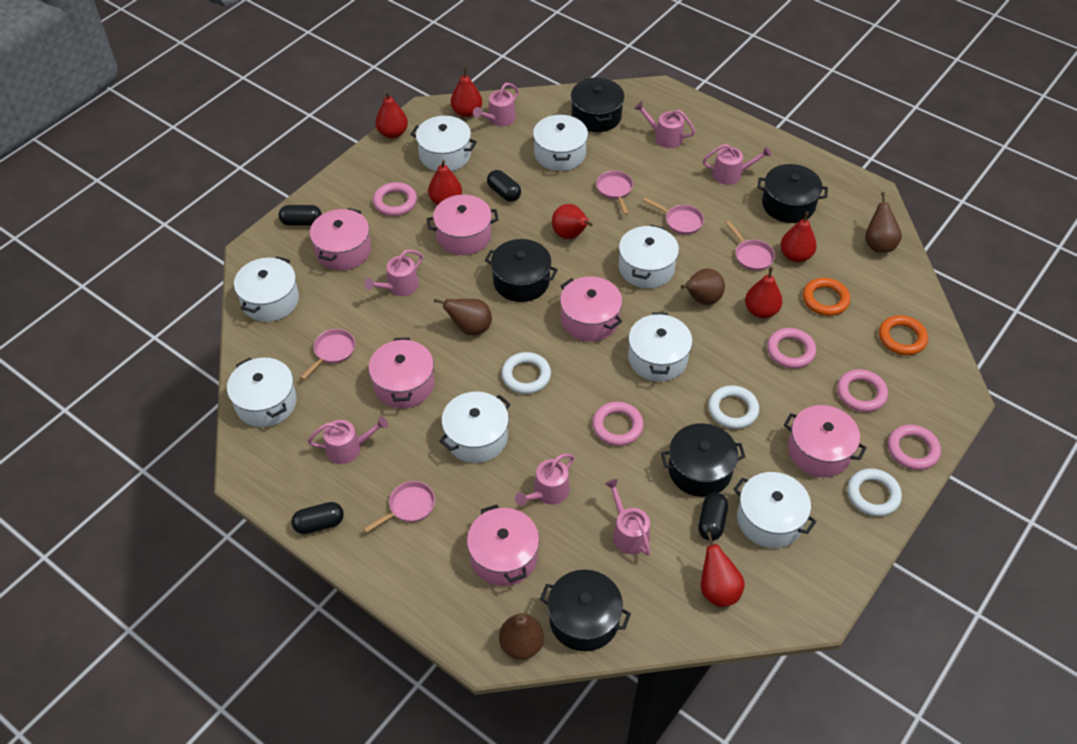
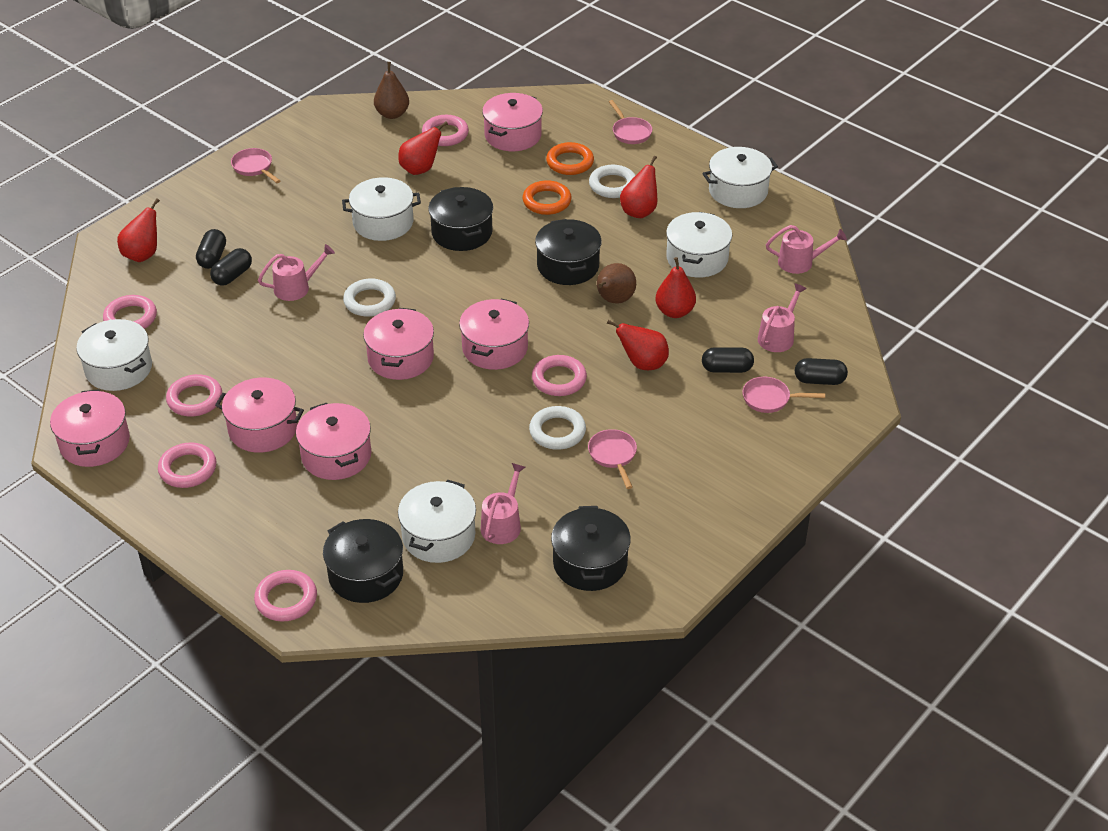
black pot: [485,239,558,302] [540,570,631,651] [571,77,624,132] [661,423,745,497] [757,164,828,223] = 5 -> [323,519,403,603] [428,187,493,251] [535,219,602,285] [551,506,631,591] = 4
brown pear: [434,299,492,335] [499,613,544,660] [681,269,725,305] [865,192,902,252] = 4 -> [374,62,409,119] [597,263,636,304] = 2
pink pan: [300,329,355,380] [363,481,435,533] [596,171,633,215] [643,198,704,235] [726,221,775,271] = 5 -> [231,148,280,183] [588,429,637,489] [609,100,652,144] [742,377,825,413] = 4
pink ring: [373,182,417,216] [592,402,644,446] [767,328,816,369] [837,369,888,412] [888,424,941,470] = 5 -> [103,295,157,329] [158,442,216,488] [166,374,222,416] [254,570,317,621] [422,115,469,146] [532,355,587,396] = 6
pink watering can: [308,416,388,464] [364,250,423,296] [473,83,519,126] [515,454,575,506] [605,479,650,555] [634,101,695,148] [703,144,771,185] = 7 -> [258,244,335,301] [481,463,525,544] [758,283,807,352] [766,225,847,274] = 4
red pear: [375,91,408,138] [428,160,462,205] [451,68,482,117] [552,204,593,239] [701,532,745,607] [745,267,782,318] [780,211,817,262] = 7 -> [117,198,160,262] [398,121,448,175] [607,320,669,370] [620,156,657,218] [655,257,696,318] = 5
white pot: [227,358,297,427] [234,256,299,322] [411,116,477,171] [439,392,511,463] [533,114,588,171] [619,225,679,288] [628,312,693,382] [733,472,817,548] = 8 -> [76,319,152,391] [342,177,421,241] [398,480,476,563] [666,212,732,278] [702,147,778,208] = 5

